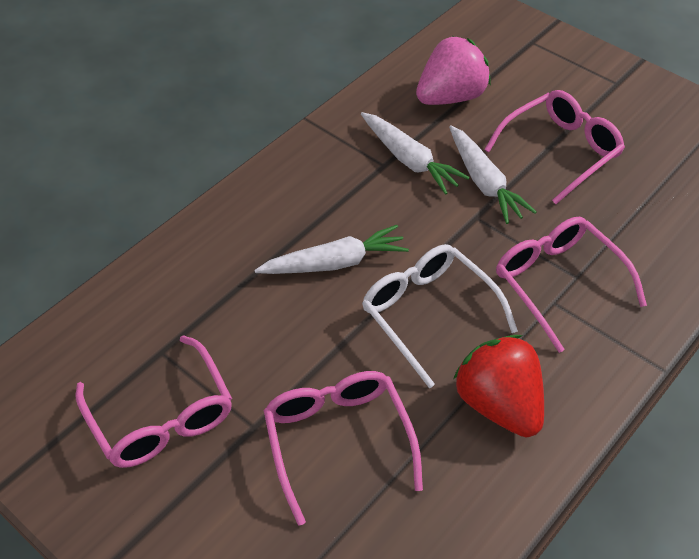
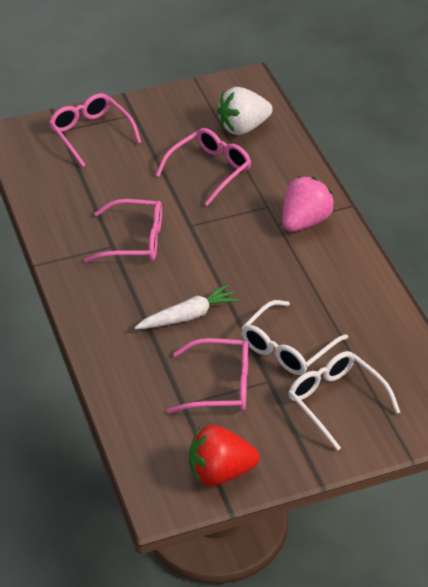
white carrot: [254,225,409,274] [361,112,469,195] [449,125,537,224] = 3 -> [135,284,239,329] = 1
white glasses: [362,244,518,388] = 1 -> [241,300,348,375] [288,351,400,451] = 2
white strawberry: none = 0 -> [217,87,273,135] = 1

